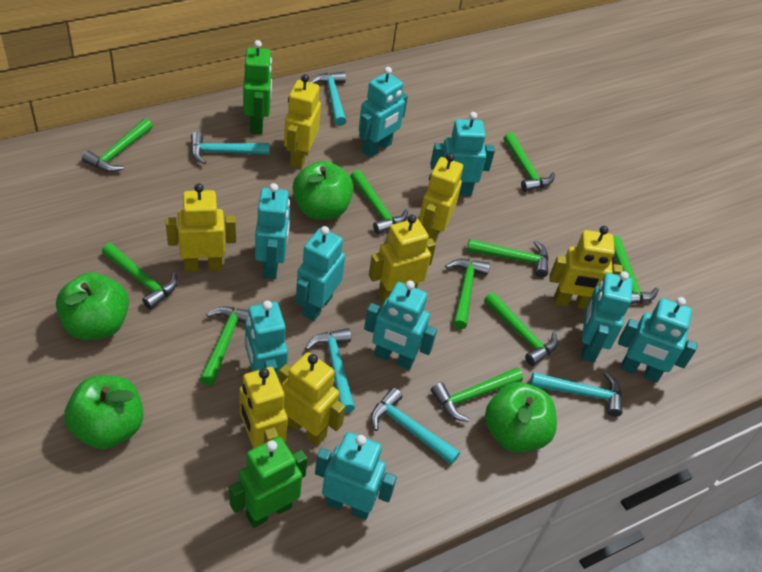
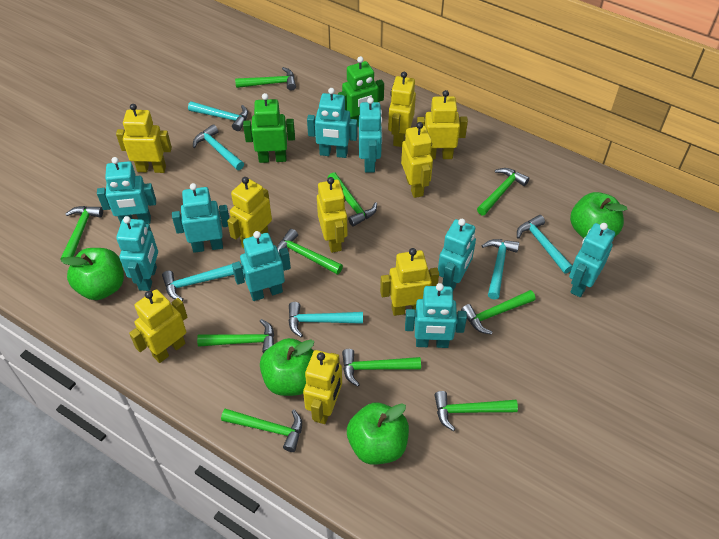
turquoise hammer: [191,132,270,165] [306,328,355,413] [310,72,346,126] [371,387,460,465] [530,372,623,417] = 5 -> [162,264,234,301] [188,101,248,131] [193,124,244,170] [288,302,363,337] [482,239,519,300] [517,215,573,274] = 6
yellow robot: [166,184,236,272] [239,367,288,449] [279,352,346,446] [284,74,321,168] [369,215,436,303] [419,153,463,242] [550,226,623,309] = 7 -> [116,104,172,173] [129,289,187,363] [227,177,272,248] [303,350,342,424] [317,177,347,253] [380,248,439,316] [388,72,416,147] [401,122,433,198] [417,90,468,159] = 9

